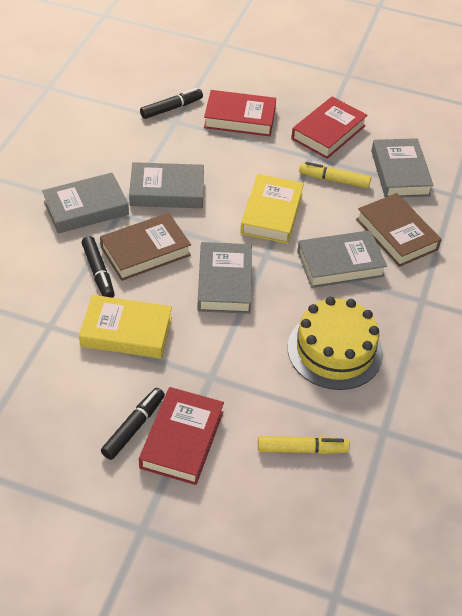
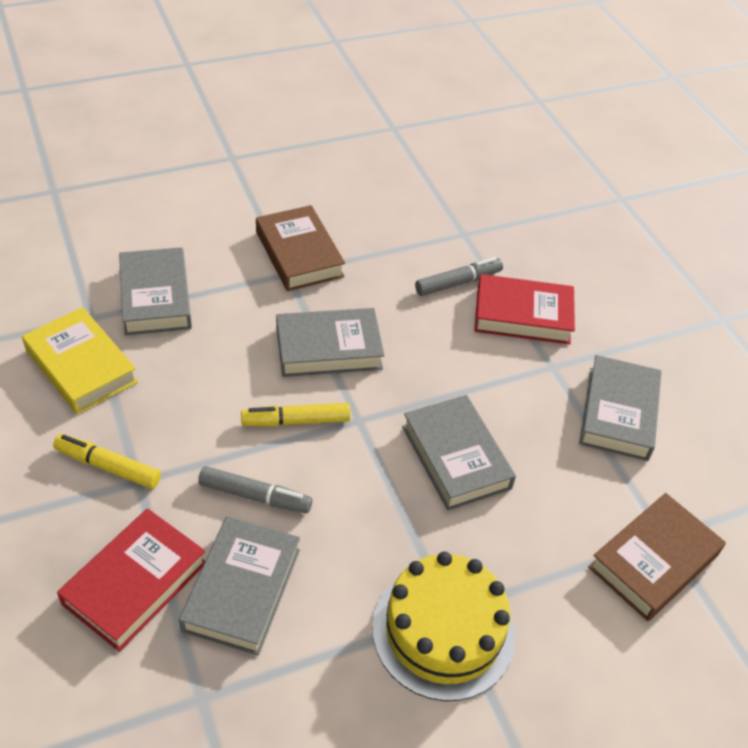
black marker: [82,236,115,298] [101,388,165,460] [140,88,203,119] = 3 -> none = 0
grey marker: none = 0 -> [198,466,312,513] [415,257,503,296] = 2
red book: [139,387,224,485] [204,90,276,136] [291,97,368,159] = 3 -> [57,508,205,652] [474,274,575,344] = 2
yellow book: [79,295,172,359] [240,174,304,244] = 2 -> [22,307,138,414] = 1

